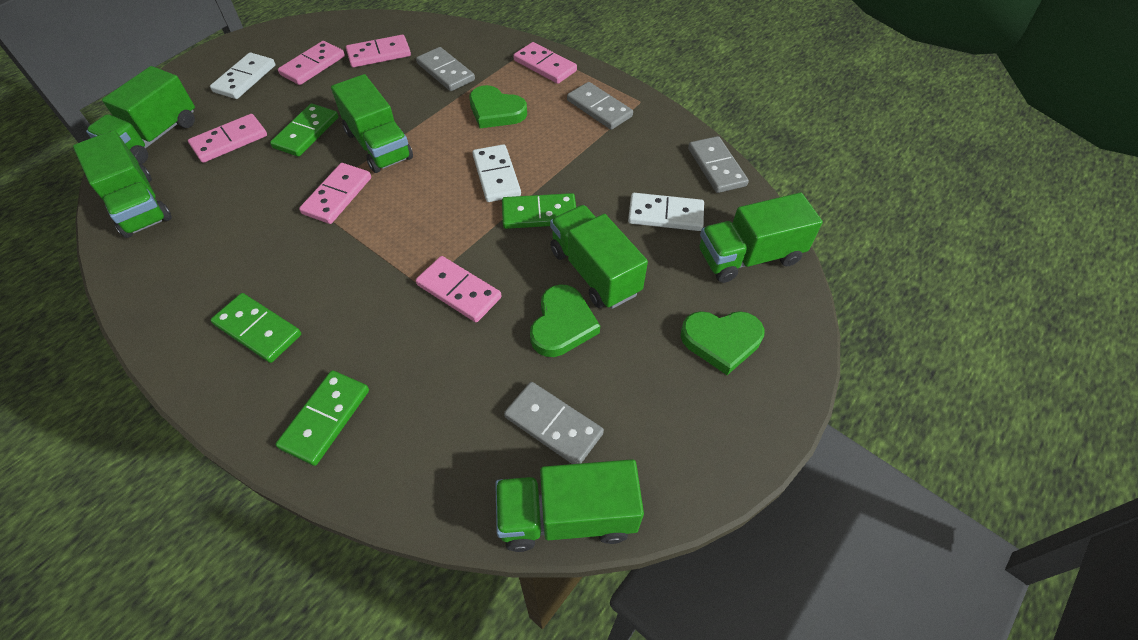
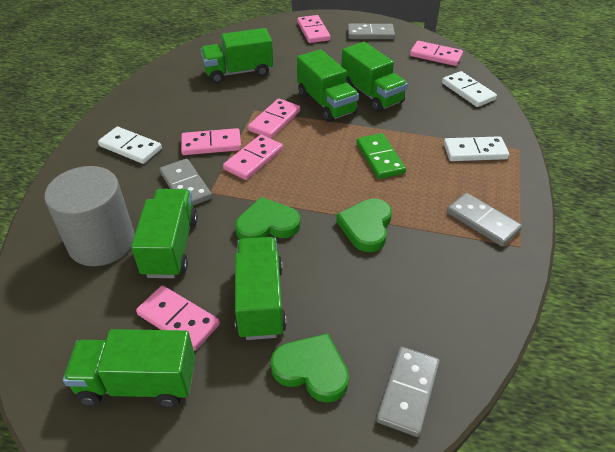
green domino: [211,293,301,363] [270,104,338,157] [275,370,369,466] [502,193,576,229] = 4 -> [357,133,406,179] = 1
grey cylinder: none = 0 -> [44,166,135,266] = 1

